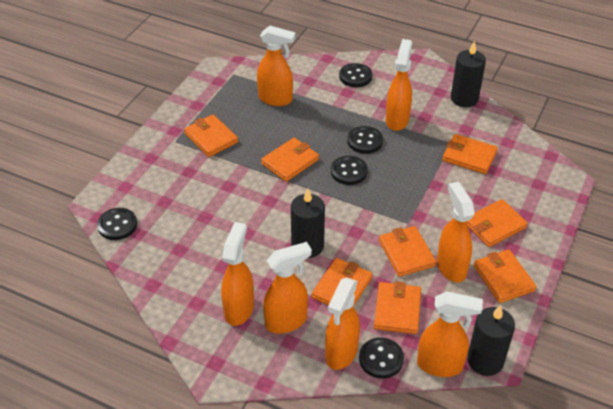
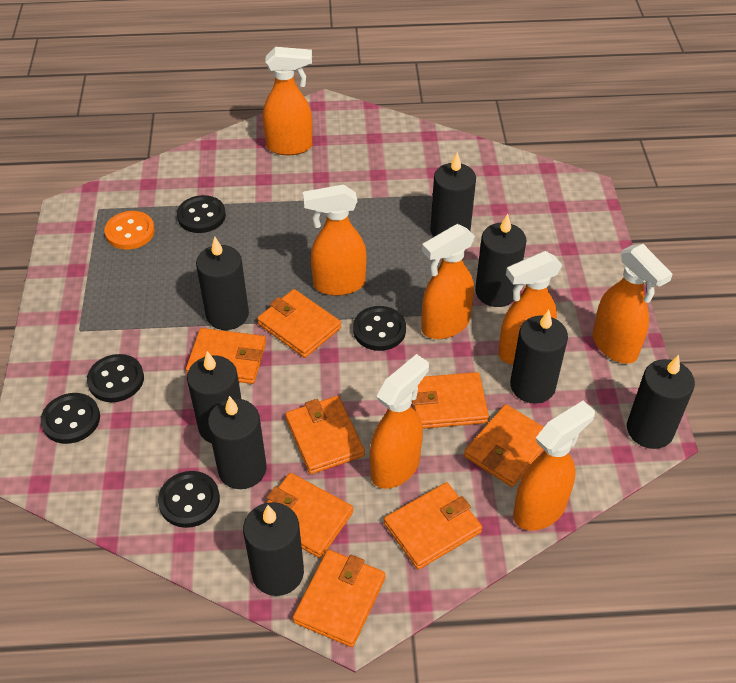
black candle: [291,188,325,258] [451,41,486,107] [467,305,515,376] = 3 -> [187,351,241,444] [196,237,249,330] [208,396,267,489] [243,502,304,596] [430,152,476,237] [475,214,526,307] [510,310,568,404] [627,355,695,449] = 8
orange button: none = 0 -> [104,211,155,250] = 1

